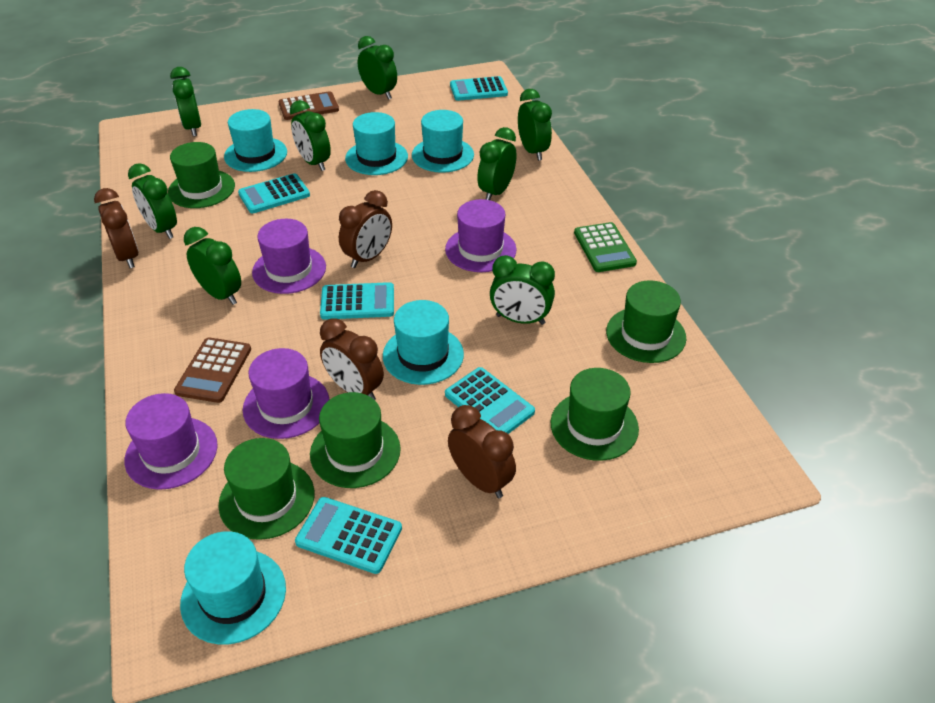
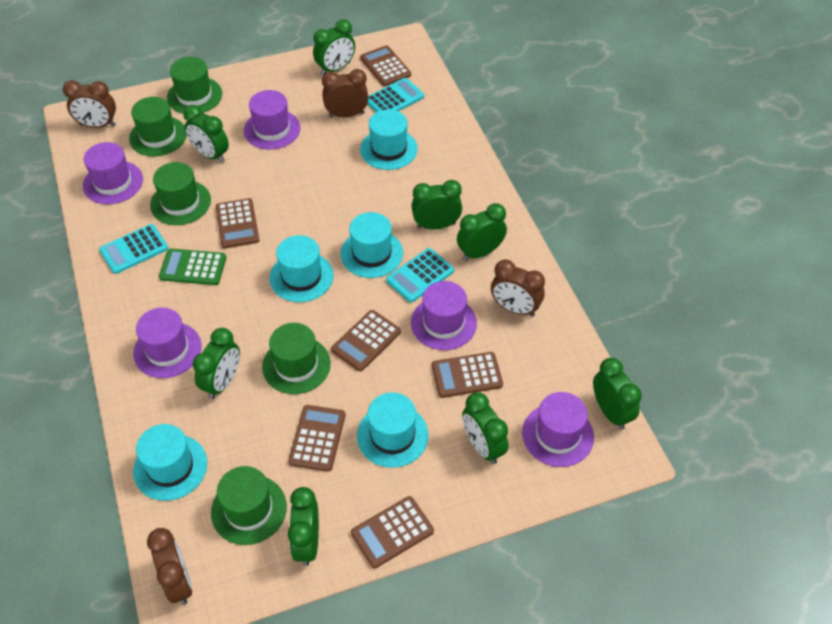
brown calculator: [174,337,251,403] [279,91,339,120] = 2 -> [216,198,259,249] [288,405,345,472] [331,310,401,372] [351,496,434,568] [360,45,411,86] [432,352,503,398] = 6
purple hat: [124,393,218,490] [243,348,330,439] [252,219,326,294] [445,199,517,272] = 4 -> [83,142,143,204] [133,308,202,378] [244,90,301,149] [411,281,477,350] [522,392,594,467] = 5
turquoise calculator: [238,173,310,213] [295,497,402,574] [320,282,394,320] [445,367,535,434] [450,76,508,101] = 5 -> [99,224,168,274] [367,78,424,112] [386,248,454,303] = 3

